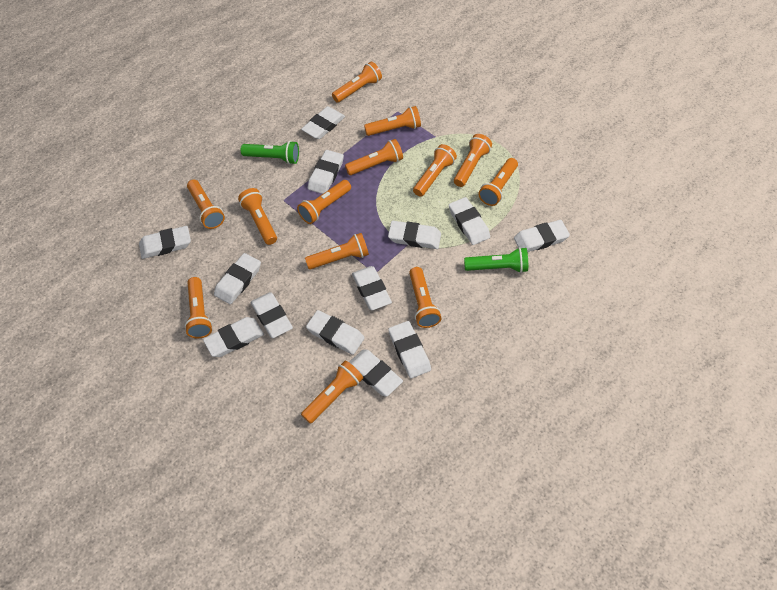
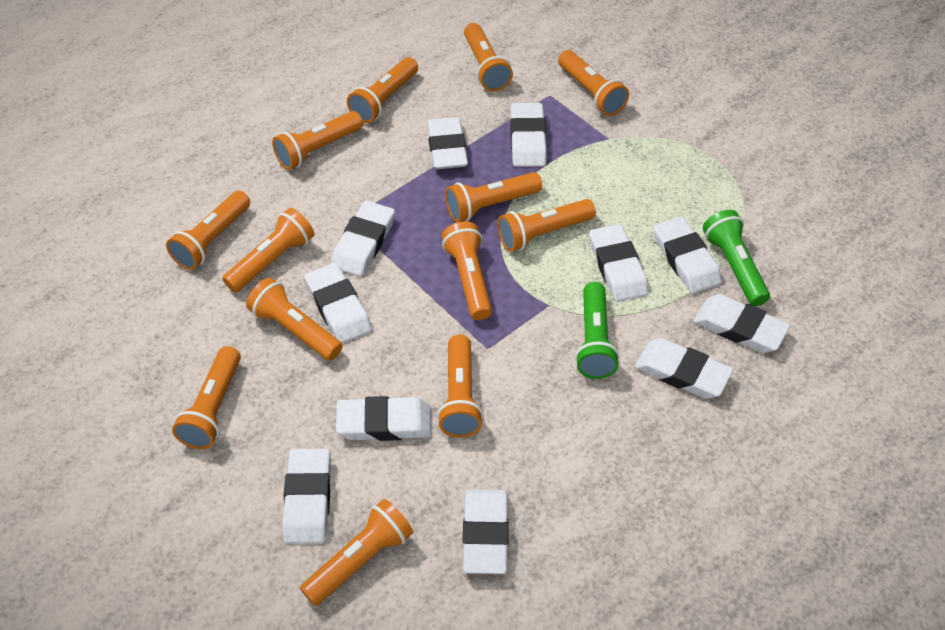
white eraser: [139,226,191,259] [203,317,264,357] [214,253,261,304] [251,292,293,338] [301,106,345,139] [306,310,364,355] [308,150,344,194] [349,349,403,397] [352,266,392,310] [388,221,441,249] [388,321,431,378] [449,197,490,245] [514,220,570,252] = 13 -> [282,448,331,544] [304,263,372,344] [331,201,395,276] [336,396,431,441] [427,117,468,169] [463,489,509,574] [510,103,546,167] [589,224,648,302] [635,338,733,399] [653,216,722,294] [694,294,790,353] = 11

